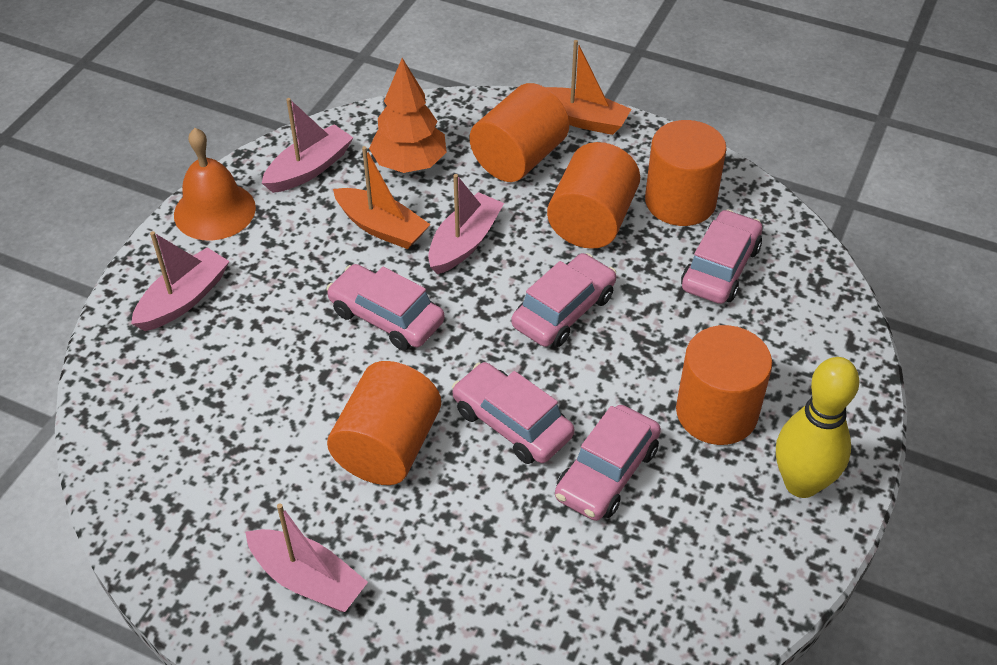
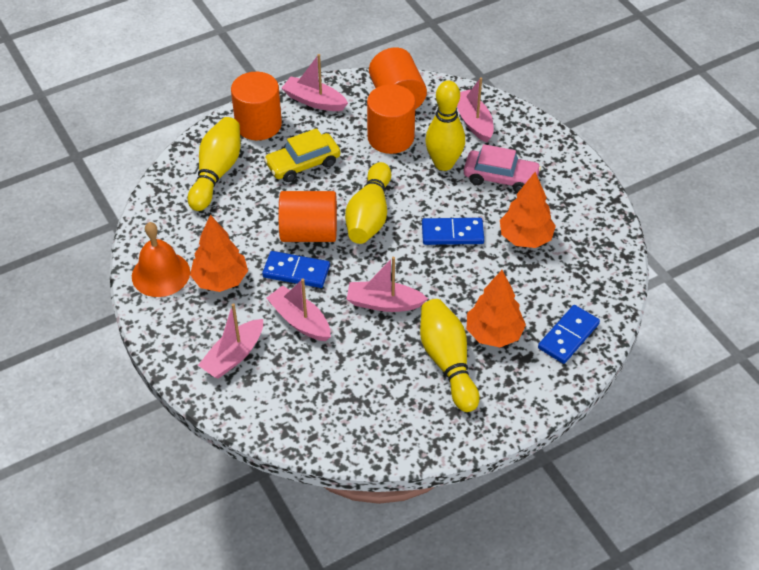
blue domino: none = 0 -> [262,251,330,288] [422,218,484,245] [538,305,600,364] = 3
orange boat: [333,146,431,249] [545,40,632,135] = 2 -> none = 0
orange cylinder: [327,361,441,485] [470,83,569,182] [547,142,640,249] [645,120,727,226] [676,325,772,445] = 5 -> [231,72,282,140] [279,191,337,242] [367,84,415,154] [369,47,427,109] = 4
orange tree: [369,58,447,173] = 1 -> [190,215,248,292] [467,270,526,347] [500,172,556,248] = 3
pink boat: [131,231,230,331] [245,503,368,612] [262,98,353,193] [428,174,504,274] = 4 -> [198,303,263,379] [267,278,331,341] [282,54,348,111] [347,257,428,312] [457,77,494,143] = 5
pink car: [326,264,445,350] [452,362,574,464] [511,253,616,347] [555,405,661,521] [681,209,762,304] = 5 -> [464,144,541,193] = 1
yellow bowling pin: [776,357,859,498] = 1 -> [188,117,240,211] [345,162,391,244] [420,299,480,412] [425,81,465,171] = 4
yellow car: none = 0 -> [264,128,340,182] = 1

